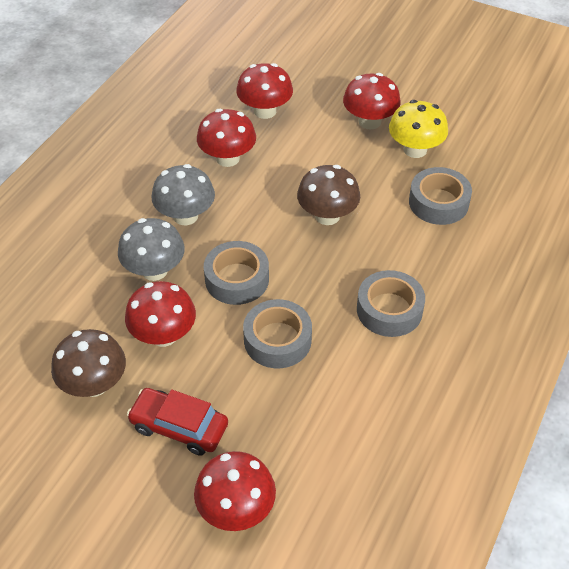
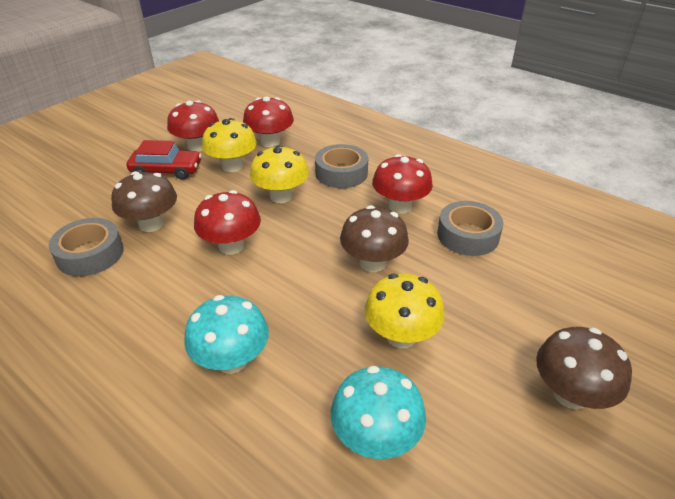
brown mushroom: [51,329,126,397] [297,165,360,225] = 2 -> [111,171,177,232] [340,205,409,272] [536,327,632,409] = 3
grey mushroom: [118,218,185,281] [152,164,215,225] = 2 -> none = 0
grey tape: [204,241,269,305] [243,299,312,368] [357,270,425,337] [409,167,472,225] = 4 -> [49,218,124,276] [315,144,368,188] [437,201,504,256] = 3
red mushroom: [125,281,196,347] [194,451,276,531] [197,109,256,167] [236,63,293,119] [343,73,401,130] = 5 -> [167,100,219,152] [194,190,261,255] [243,96,294,147] [372,154,433,214] = 4
turquoise mushroom: none = 0 -> [184,295,269,374] [331,366,426,459] = 2
yellow mushroom: [389,100,448,158] = 1 -> [202,118,257,172] [250,145,309,203] [365,273,445,348] = 3

